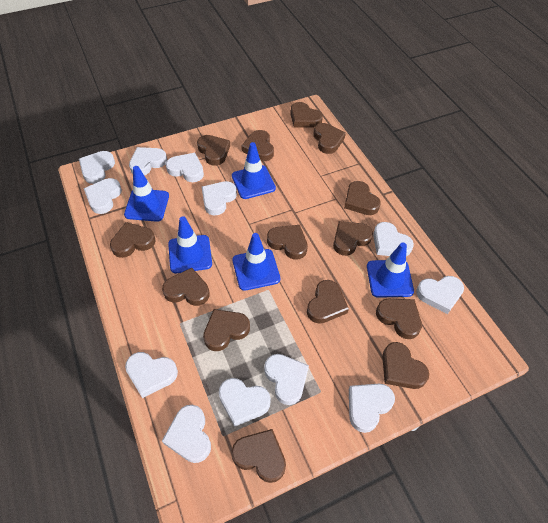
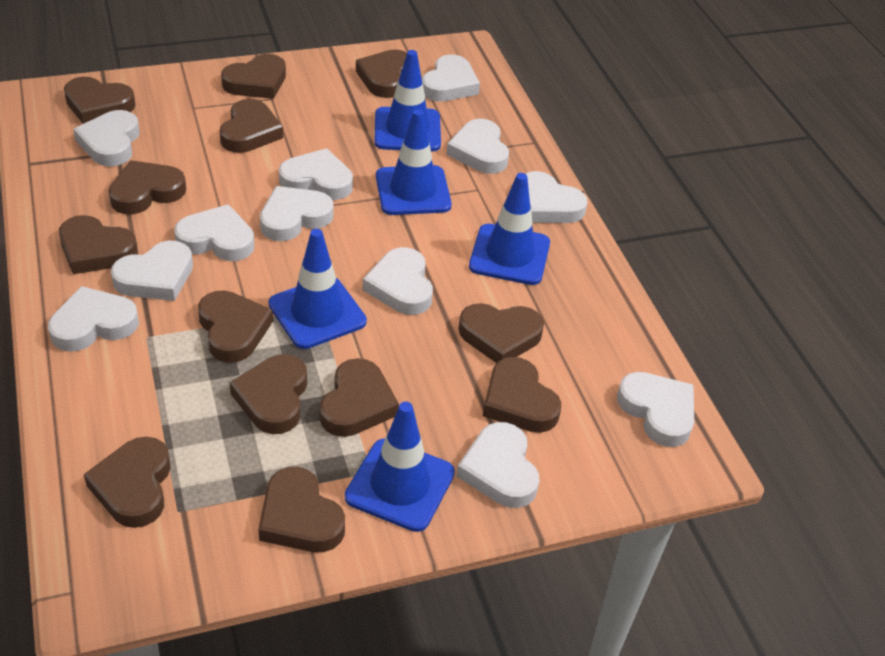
brown heart: [110,222,155,258] [162,268,209,306] [197,135,230,166] [203,309,250,351] [232,429,286,483] [241,130,274,161] [267,225,308,260] [290,102,323,128] [307,280,349,324] [313,123,346,154] [333,221,373,256] [344,181,381,215] [376,299,422,339] [382,342,429,389] = 14 -> [59,215,138,274] [64,77,136,124] [84,437,171,528] [108,160,186,215] [198,290,273,363] [220,99,283,153] [221,54,286,99] [229,354,307,434] [258,467,345,552] [319,358,399,437] [356,50,407,98] [459,303,544,363] [483,357,561,433] = 13

